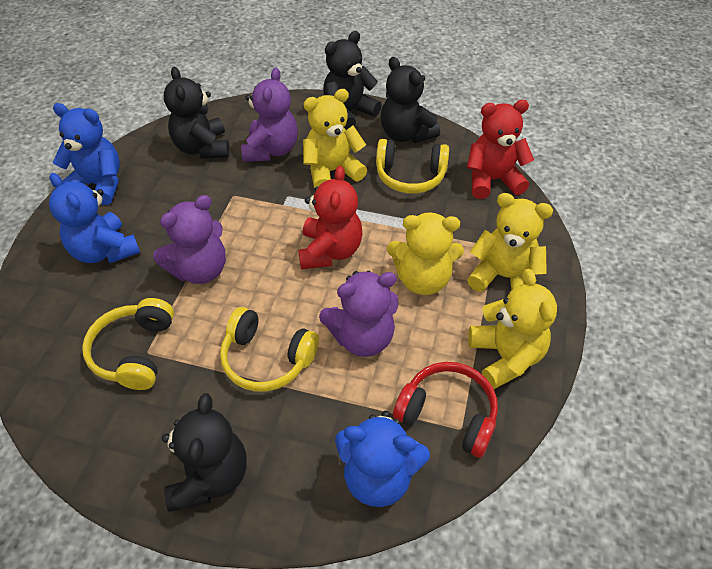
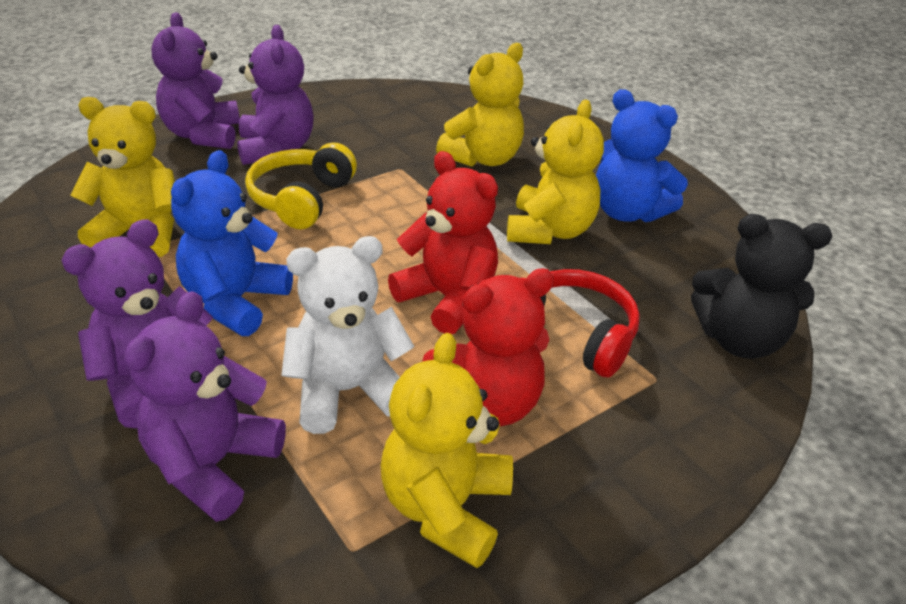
black teddy bear: [162,393,247,512] [164,67,230,158] [323,31,381,130] [381,57,440,143] = 4 -> [691,214,832,359] = 1
blue teddy bear: [49,173,140,263] [53,103,120,205] [335,411,430,507] = 3 -> [171,150,293,336] [596,89,688,222] = 2
purple teddy bear: [153,195,226,284] [241,68,298,162] [319,271,398,357] = 3 -> [61,219,213,428] [124,291,286,522] [152,12,240,149] [237,25,314,165] = 4
white teddy bear: none = 0 -> [281,236,415,434] = 1
yellow headphones: [82,298,174,390] [220,307,319,392] [376,139,449,193] = 3 -> [245,143,357,229] = 1

